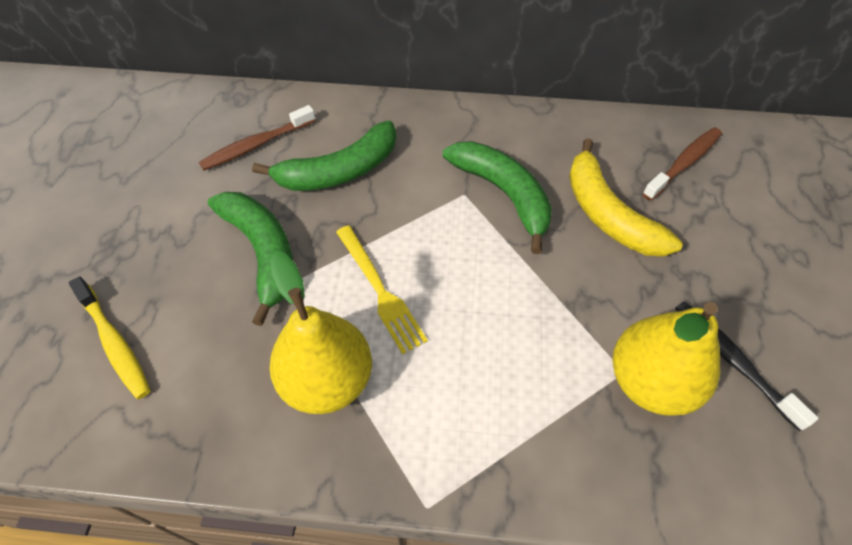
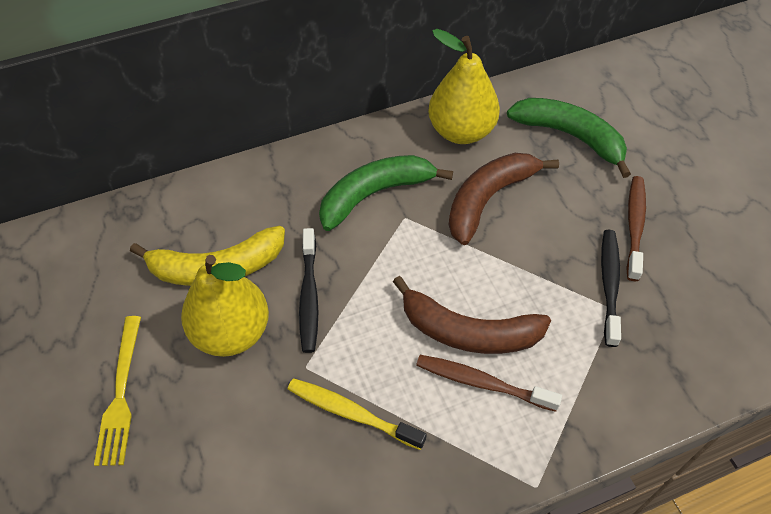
black toothbrush: [675,301,818,431] = 1 -> [299,228,319,353] [601,230,621,347] = 2
brown banana: none = 0 -> [393,276,551,354] [449,153,559,245] = 2
green banana: [208,192,293,326] [252,121,396,191] [443,141,552,254] = 3 -> [319,155,453,231] [507,98,631,178] = 2

